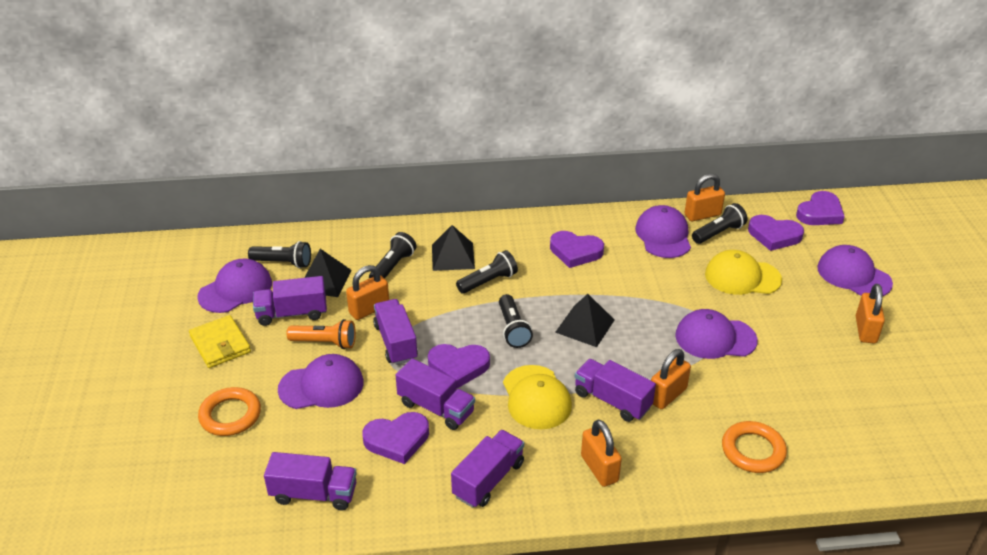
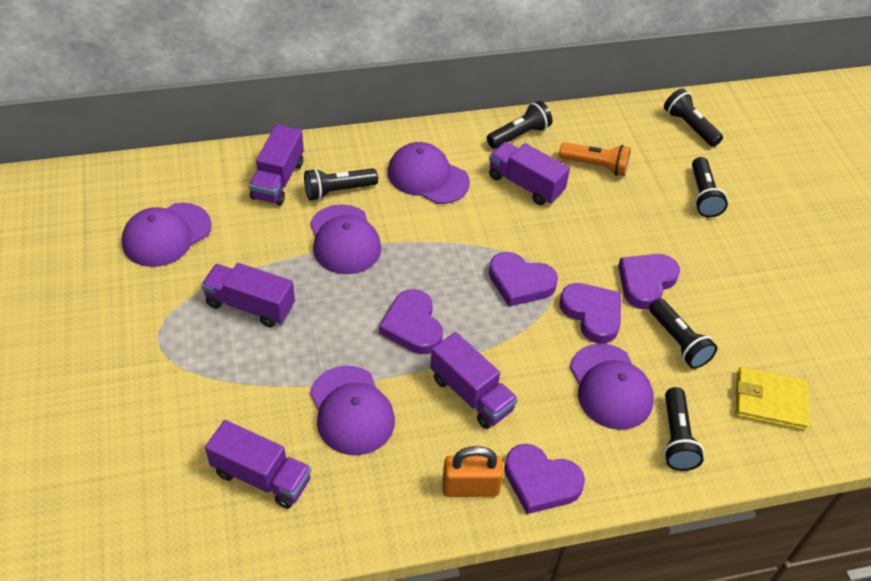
black flashlight: [248,241,311,268] [369,232,416,279] [456,250,518,294] [499,294,533,348] [692,203,747,244] = 5 -> [304,168,378,201] [487,101,553,149] [649,298,717,369] [664,88,723,147] [664,387,704,471] [692,157,728,218] = 6
black pyramid: [304,249,352,297] [432,225,475,271] [555,294,614,347] = 3 -> none = 0
orange padlock: [346,265,389,320] [581,419,622,487] [651,349,691,409] [685,174,725,221] [856,284,885,343] = 5 -> [443,446,503,497] = 1
orange ring: [198,387,261,436] [722,421,787,473] = 2 -> none = 0
purple truck: [253,276,327,326] [264,452,357,510] [373,299,418,365] [396,358,475,430] [451,430,524,508] [575,359,656,422] = 6 -> [201,263,295,327] [205,420,311,509] [249,124,304,205] [430,332,518,429] [489,142,570,205] = 5
yellow cap: [503,365,572,430] [705,250,782,295] = 2 -> none = 0

